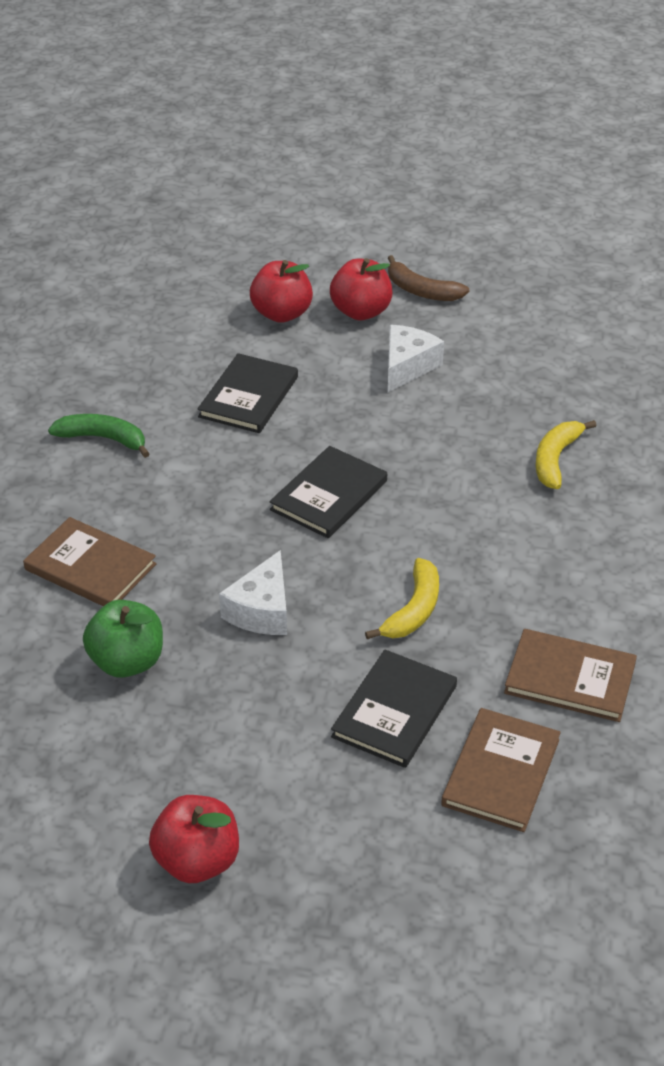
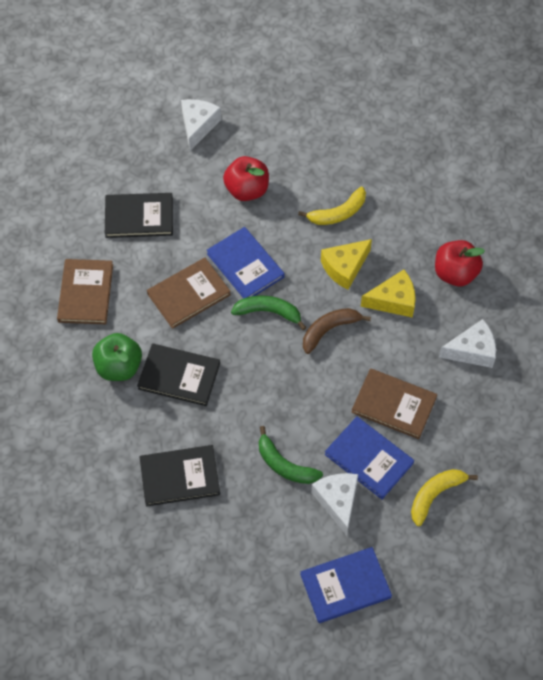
blue book: none = 0 -> [207,227,285,299] [300,547,392,623] [325,416,414,499] = 3
green banana: [48,414,150,458] = 1 -> [231,295,306,330] [259,426,323,484] = 2
red apple: [149,795,239,883] [250,260,313,323] [330,258,393,320] = 3 -> [223,156,269,201] [435,240,485,286] = 2
white cheese: [219,550,287,635] [388,325,444,392] = 2 -> [181,99,221,151] [311,473,358,536] [439,319,496,368] = 3
yellow cheese: none = 0 -> [321,239,372,290] [361,270,416,318] = 2

